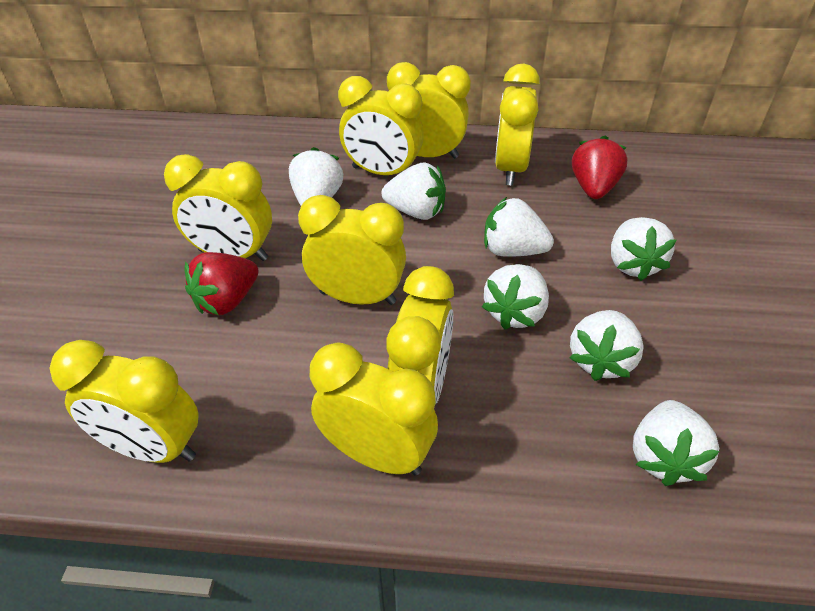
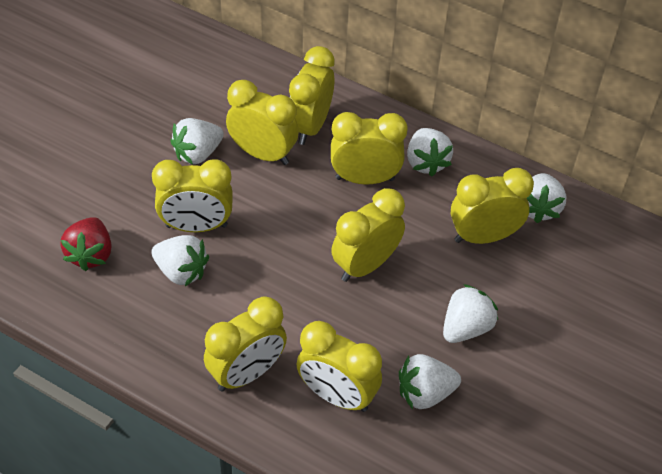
red strawberry: [185,252,259,315] [572,135,628,199] = 2 -> [60,217,112,271] = 1
white strawberry: [289,147,343,206] [382,162,446,220] [482,264,549,330] [484,197,554,257] [569,310,644,381] [611,217,676,281] [633,400,720,486] = 7 -> [151,235,209,286] [170,118,224,165] [399,354,461,409] [407,128,453,177] [443,284,498,343] [527,173,566,223] = 6

